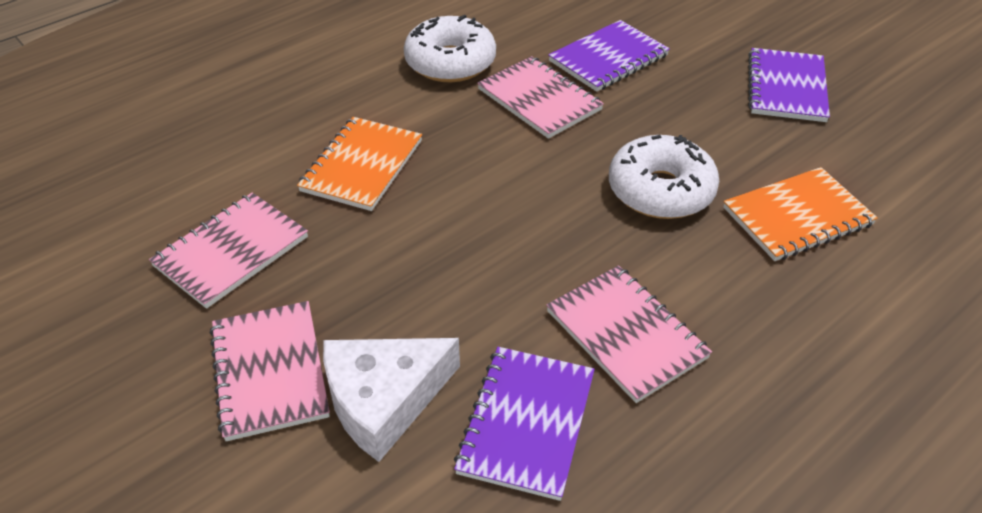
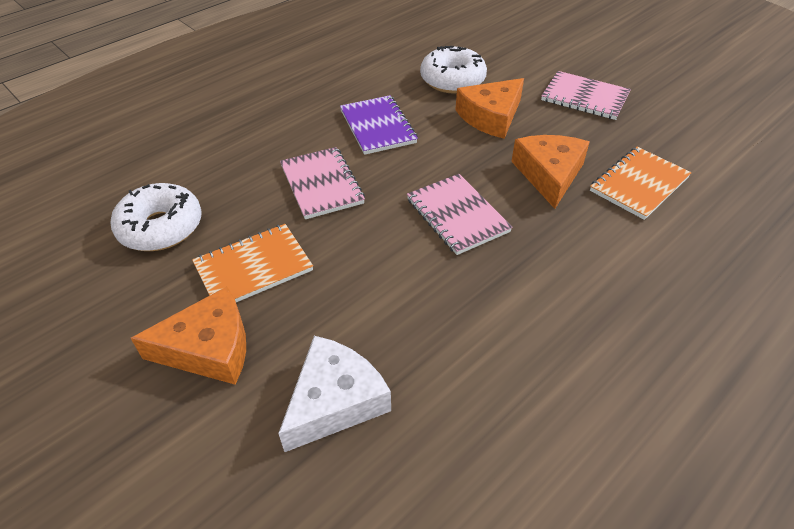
orange cheese: none = 0 -> [131,287,246,385] [455,78,524,139] [511,135,590,209] = 3
pink notebook: [149,193,308,309] [210,301,330,441] [477,56,604,139] [546,265,712,403] = 4 -> [280,147,365,219] [407,174,512,255] [541,71,631,120] = 3
purple notebook: [454,347,595,501] [548,20,670,92] [748,48,830,122] = 3 -> [340,95,418,155] = 1

